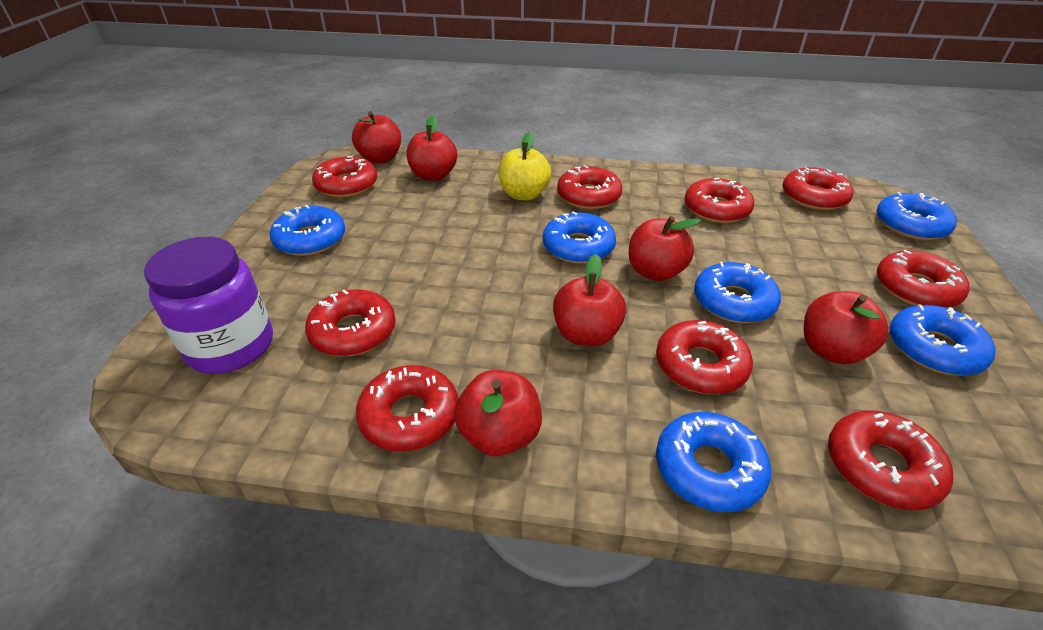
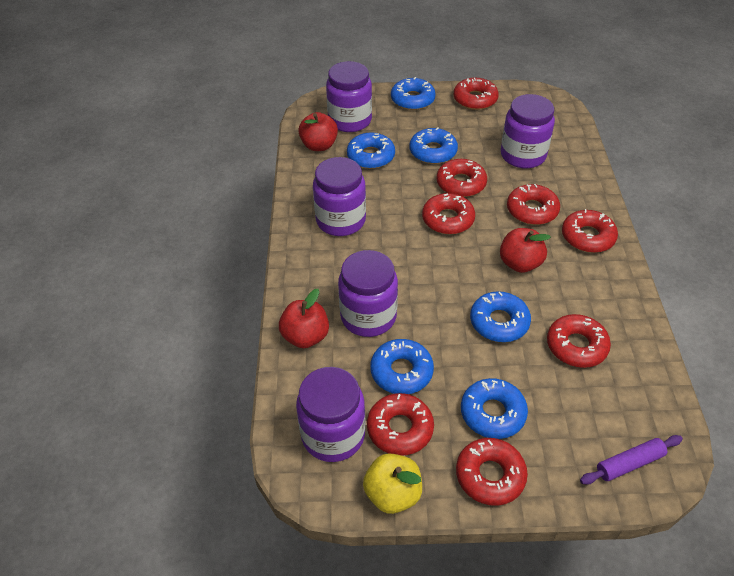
purple jar: [144,237,273,374] = 1 -> [296,367,365,462] [313,157,366,236] [326,61,372,132] [338,250,398,337] [501,94,555,168] = 5
purple rolling pin: none = 0 -> [580,435,683,485] = 1
red apple: [352,111,401,164] [406,115,457,181] [454,370,542,456] [553,254,626,346] [629,216,701,281] [804,291,889,364] = 6 -> [279,289,329,348] [298,112,338,151] [500,228,551,273] = 3
red donut: [305,289,396,356] [312,156,377,197] [356,365,458,451] [557,165,622,209] [656,320,753,394] [684,178,754,223] [783,167,853,210] [828,410,953,510] [877,250,970,308] = 9 -> [367,393,434,455] [422,193,475,234] [436,159,487,197] [454,78,499,110] [456,438,528,506] [507,184,560,225] [547,314,611,368] [562,209,618,253] = 8

